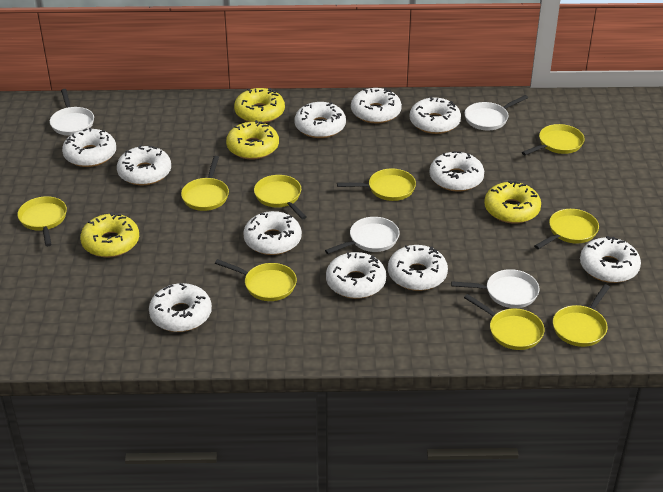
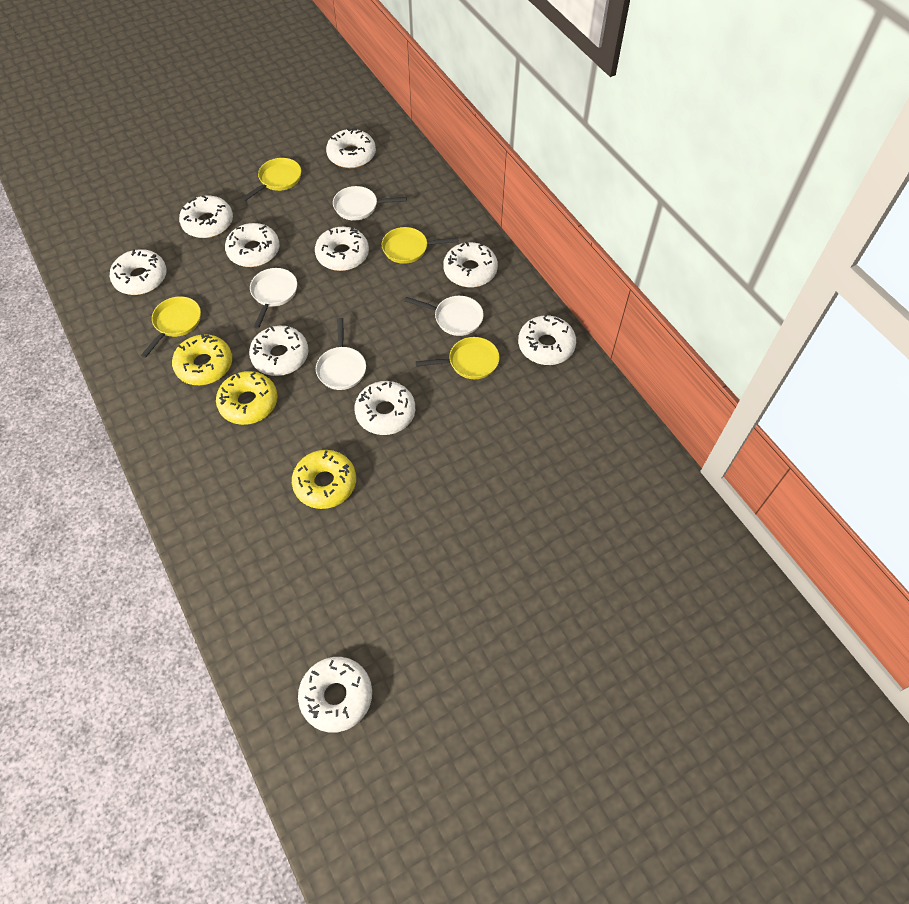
white donut: [62,127,116,167] [117,145,171,185] [149,283,212,332] [243,211,302,255] [295,102,346,138] [326,252,386,299] [351,88,402,124] [388,245,448,291] [410,96,461,134] [430,151,484,192] [580,236,641,283] = 11 -> [110,249,167,295] [179,195,233,238] [225,223,280,267] [249,326,308,376] [298,657,372,733] [315,227,369,271] [326,128,376,168] [354,381,415,435] [443,242,498,287] [518,315,576,365] = 10
yellow donut: [80,212,139,258] [226,120,279,159] [234,88,285,123] [484,180,541,224] = 4 -> [172,334,232,385] [216,371,278,425] [292,450,356,509] = 3
yellow pan: [17,196,67,246] [181,156,229,211] [215,259,297,301] [254,175,306,219] [337,168,416,201] [464,294,545,350] [522,124,585,155] [534,209,599,249] [553,284,610,347] = 9 -> [141,296,201,358] [242,158,301,201] [382,227,458,264] [416,337,500,379] = 4

